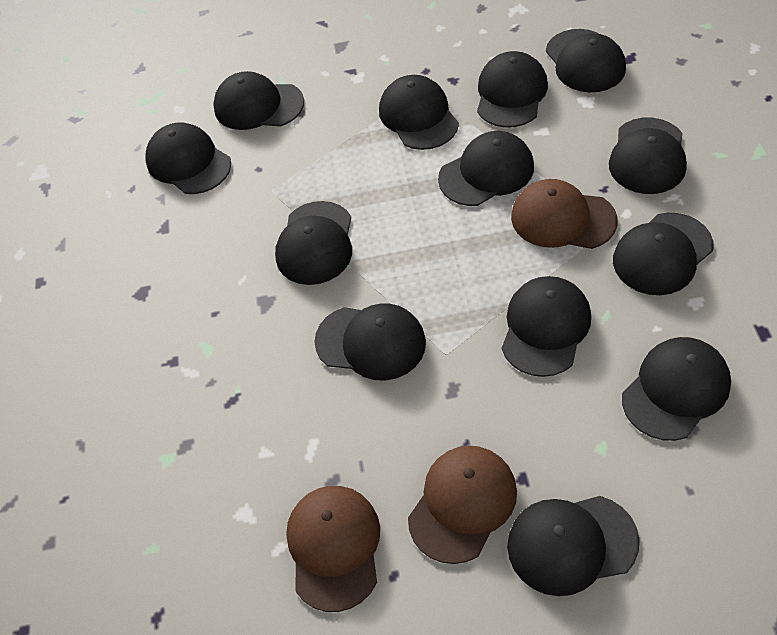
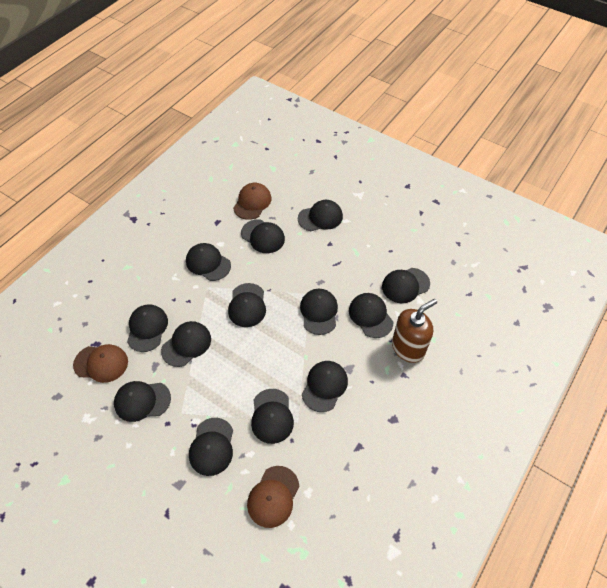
brown soap dispenser: none = 0 -> [392,299,437,363] = 1

